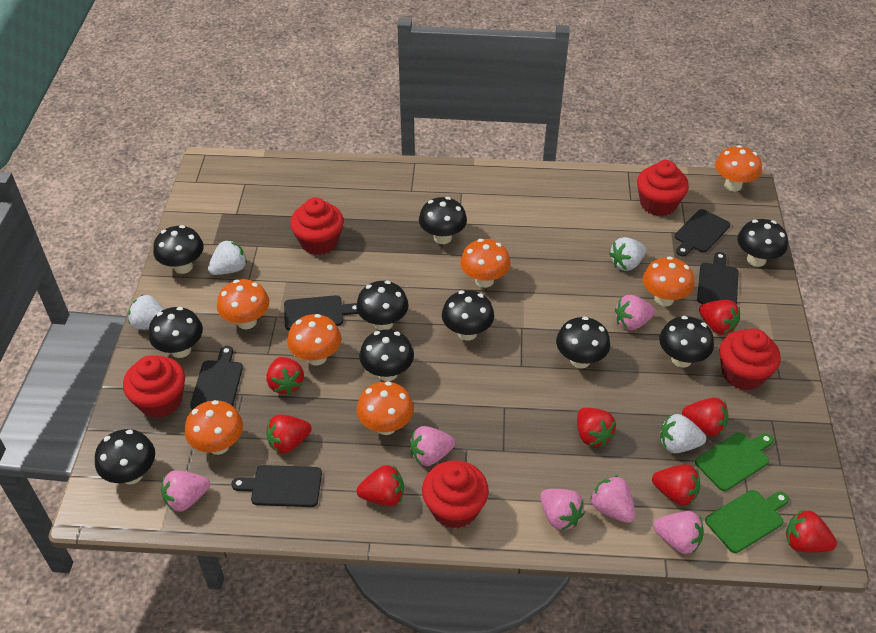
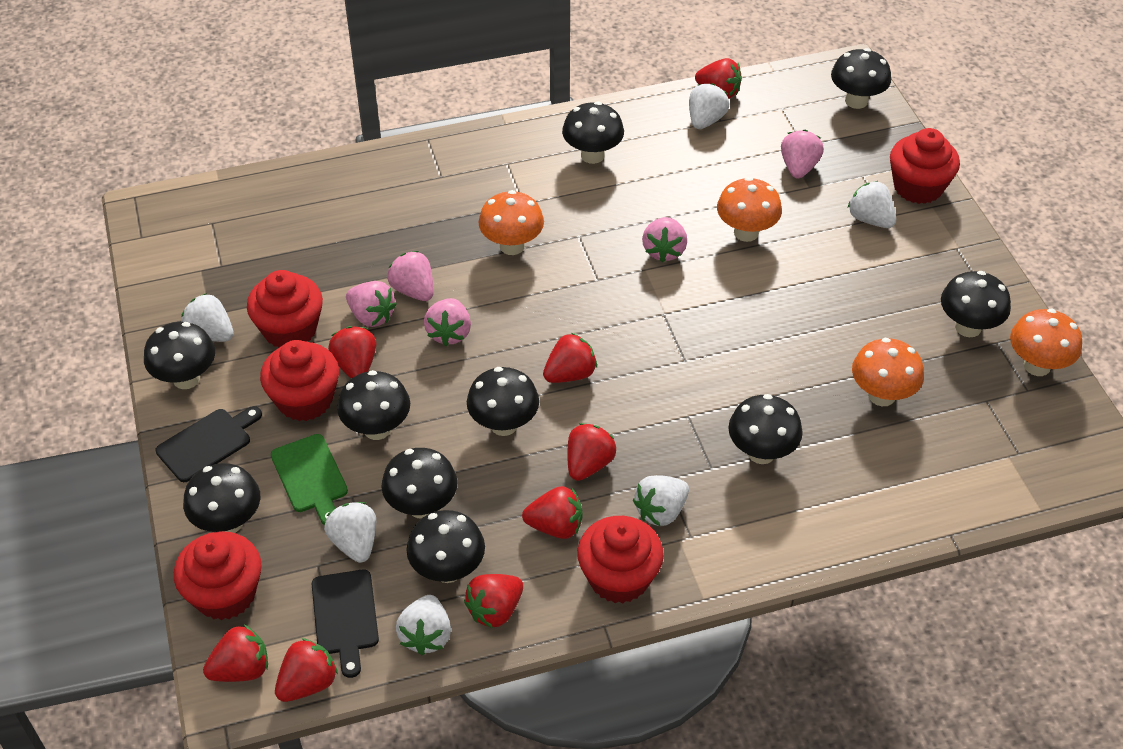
black cutting board: [190,346,243,410] [232,465,322,507] [284,295,358,330] [675,209,730,257] [697,252,739,304] = 5 -> [156,406,262,482] [312,569,379,678] = 2
green cutting board: [695,433,774,491] [705,490,789,553] = 2 -> [271,434,348,525] = 1
orange mushroom: [185,400,243,455] [217,279,269,329] [287,314,341,366] [357,381,414,435] [460,239,511,288] [643,256,694,307] [715,145,762,191] = 7 -> [479,190,544,255] [717,177,782,242] [852,338,924,406] [1010,309,1082,376] = 4
pink strawberry: [161,470,210,512] [410,426,455,466] [540,489,585,531] [590,475,635,523] [614,295,655,330] [653,511,704,554] = 6 -> [346,281,396,327] [387,251,434,301] [424,298,471,346] [642,217,687,263] [781,130,824,178] = 5
white strawberry: [128,295,164,330] [208,240,247,275] [609,237,646,271] [660,414,706,453] = 4 -> [181,293,234,342] [324,502,376,563] [396,595,451,655] [633,475,689,526] [689,83,729,129] [848,181,896,228] = 6

